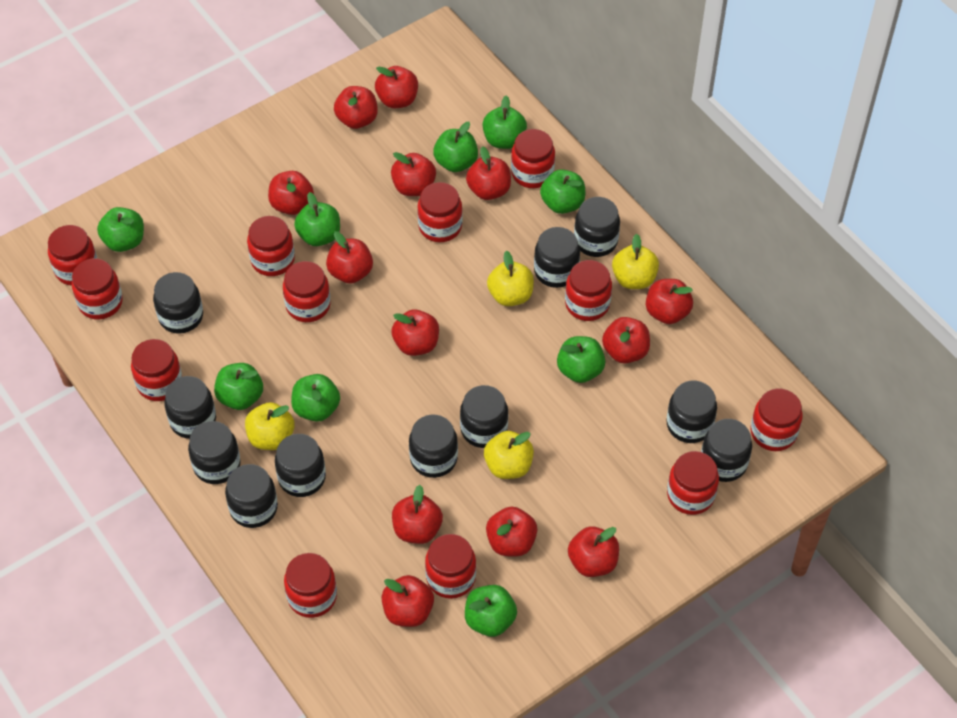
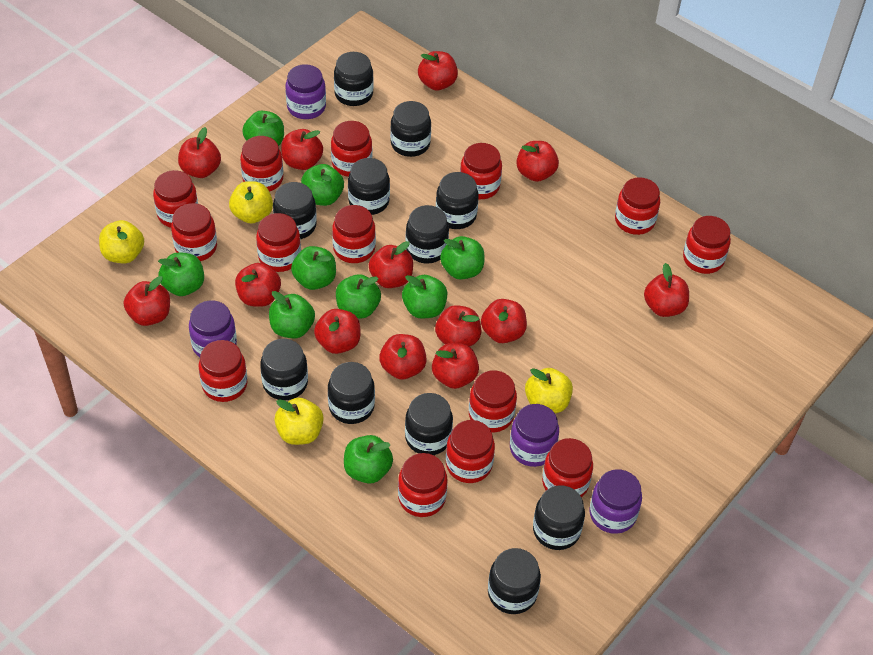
purple jar: none = 0 -> [189,300,237,357] [285,64,326,119] [510,404,559,467] [589,469,642,534] = 4
red jar: [48,225,97,286] [72,258,123,320] [131,339,182,401] [247,216,295,276] [283,261,331,322] [284,553,337,618] [417,182,463,242] [425,534,476,599] [511,129,555,188] [565,260,612,321] [667,451,719,515] [751,388,803,451] = 12 -> [153,170,198,228] [171,203,217,261] [199,340,247,402] [240,136,283,192] [256,213,301,272] [331,121,372,177] [332,205,376,263] [398,453,447,517] [446,420,495,483] [460,143,502,199] [469,370,517,433] [542,438,593,497] [615,177,660,235] [683,216,731,274] = 14

